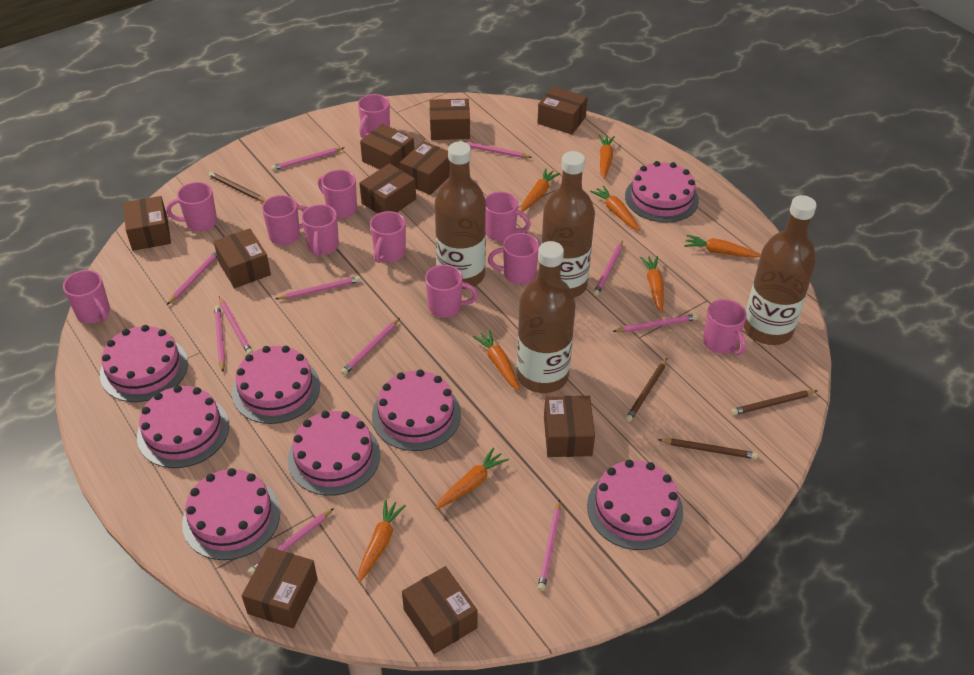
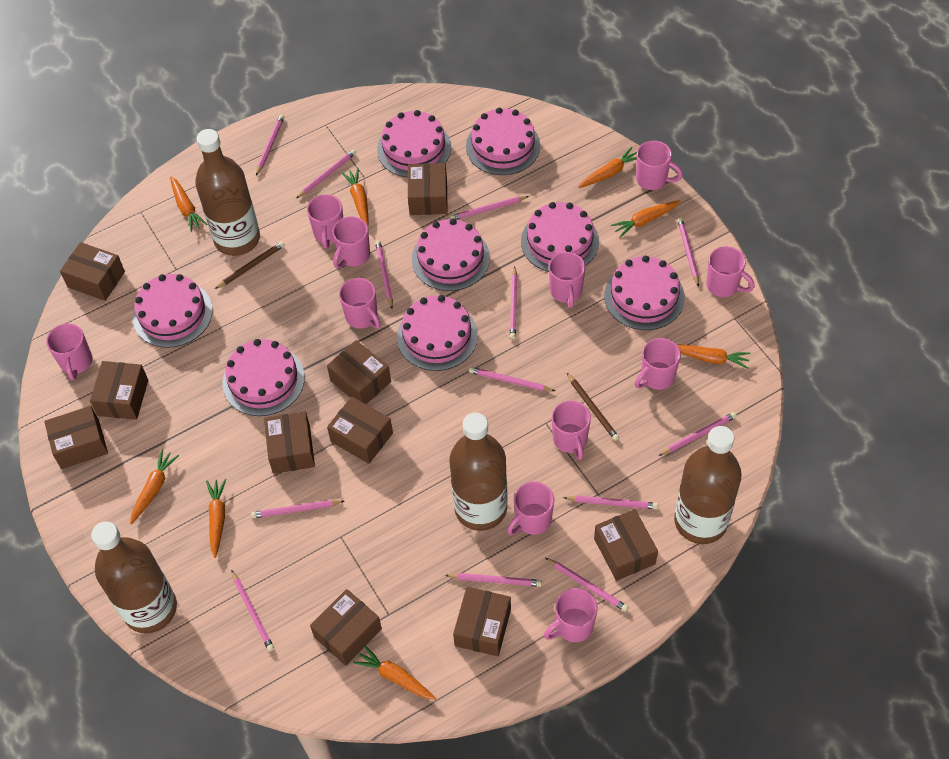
brown pencil: [208,172,266,202] [625,358,667,422] [658,438,758,459] [731,390,818,415] = 4 -> [215,241,285,289] [567,373,619,441] = 2
pink pencil: [167,251,217,305] [214,305,225,372] [219,297,253,354] [248,508,334,575] [271,147,344,171] [276,276,360,299] [341,318,400,375] [460,141,532,158] [538,500,561,591] [593,240,623,296] [612,314,698,333] = 11 -> [231,570,274,652] [251,500,344,518] [256,114,284,176] [296,149,356,198] [375,240,393,309] [445,573,542,587] [450,196,529,220] [469,367,555,391] [510,267,517,339] [545,558,628,612] [563,495,658,509] [659,412,737,456] [677,218,699,287] = 13

